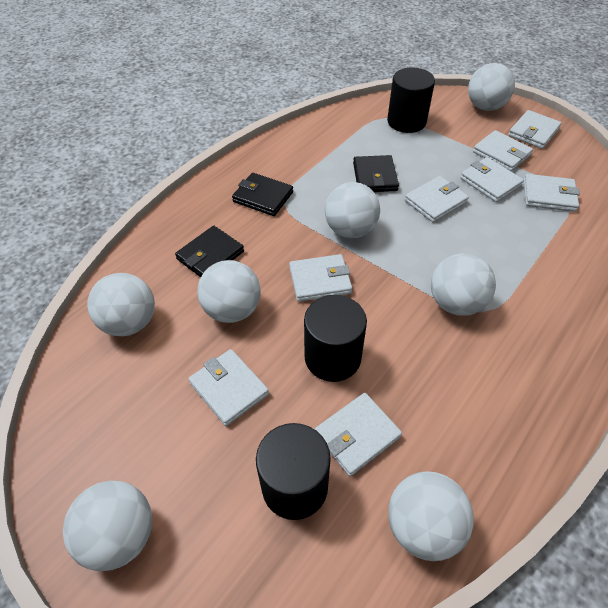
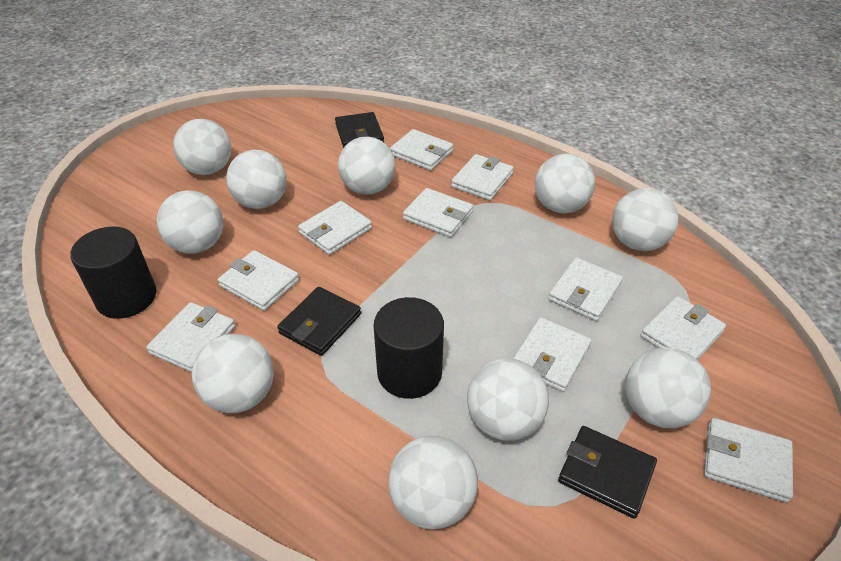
black cylinder: [256,423,331,520] [304,295,367,382] [387,68,435,133] = 3 -> [70,226,157,319] [374,297,444,399] = 2
white ball: [63,481,152,571] [87,273,155,336] [198,260,261,323] [325,182,380,238] [388,471,474,561] [431,253,496,316] [468,63,515,111] = 7 -> [157,190,223,254] [173,119,231,175] [192,334,274,413] [226,150,286,209] [338,137,395,195] [388,435,478,529] [467,358,549,441] [535,154,595,213] [612,188,678,251] [625,347,711,428] = 10
white wallet: [189,349,269,426] [289,254,352,302] [315,393,402,476] [405,176,469,223] [460,157,524,202] [473,130,533,171] [508,110,561,149] [524,174,580,212] = 8 -> [147,302,236,372] [218,250,299,311] [298,201,372,255] [390,129,454,171] [403,188,473,237] [451,154,514,201] [513,317,592,392] [548,257,623,321] [641,296,726,360] [704,418,793,503] = 10

